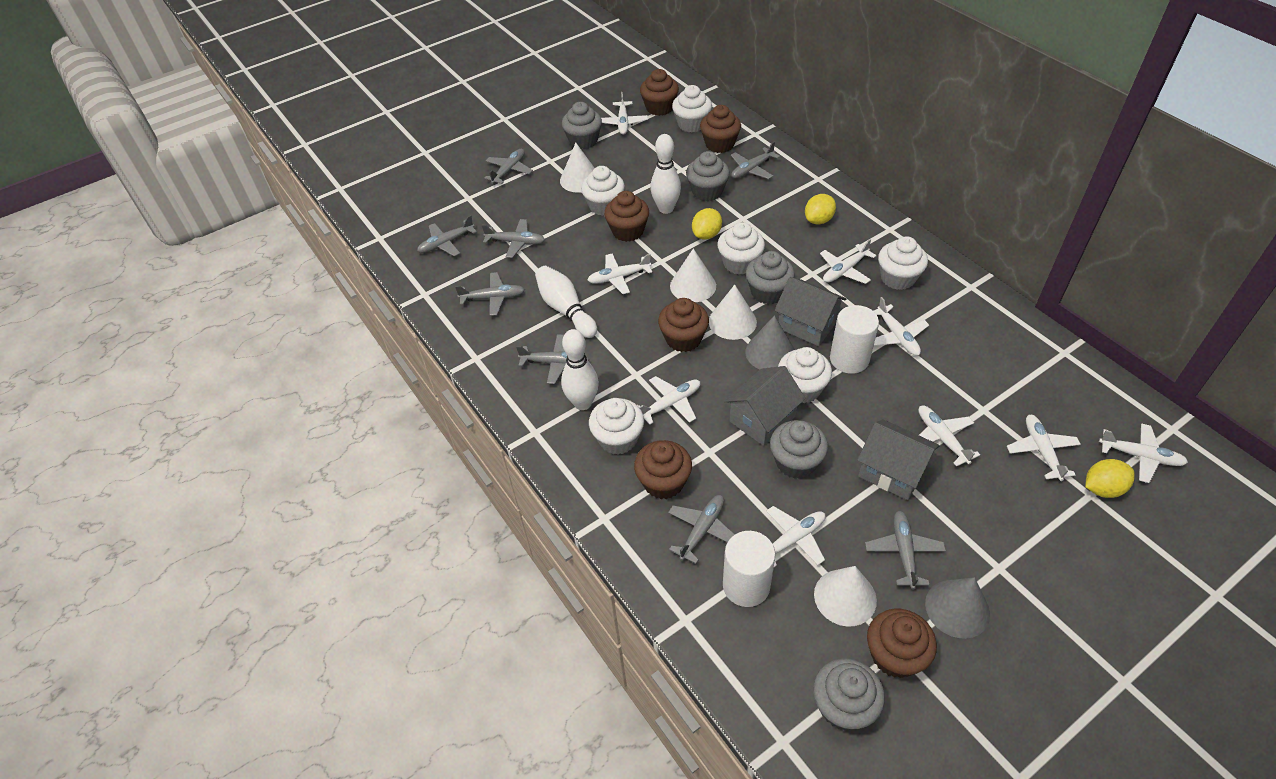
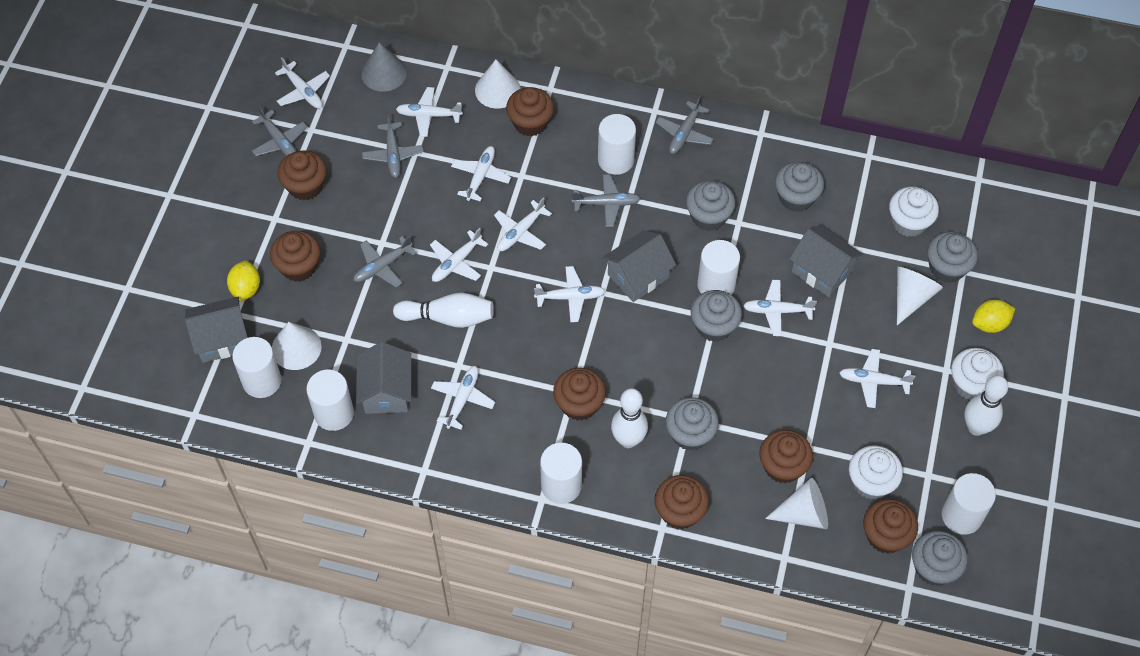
brown cupcake: [604,191,649,242] [634,440,692,499] [640,69,679,116] [658,298,709,352] [700,105,741,153] [867,609,937,678] = 6 -> [270,231,320,282] [278,150,326,200] [506,87,554,136] [553,368,606,421] [654,475,709,529] [759,430,813,483] [863,499,918,554] = 7
grey cone: [745,315,795,369] [925,577,990,639] = 2 -> [361,42,407,92] = 1
grey cupcake: [562,102,602,149] [686,151,730,201] [746,251,795,304] [770,420,828,479] [813,658,885,731] = 5 -> [666,397,719,451] [686,181,735,231] [691,290,742,342] [775,162,824,212] [912,531,968,586] [927,232,978,283] = 6
grey house: [724,366,806,446] [775,277,846,346] [857,419,940,500] = 3 -> [185,297,248,363] [356,342,411,414] [603,230,676,302] [790,225,863,297] = 4
grey plane: [417,215,477,256] [455,272,525,316] [481,219,545,258] [484,149,533,184] [516,334,590,384] [668,495,735,564] [731,141,780,179] [865,511,946,589] = 8 -> [252,106,308,156] [353,236,417,287] [362,114,424,178] [572,174,641,227] [656,96,714,154] = 5
white cupcake: [581,166,625,216] [589,398,644,455] [672,85,712,132] [717,222,765,275] [778,347,832,404] [878,236,928,290] = 6 -> [849,445,903,499] [889,186,939,237] [951,348,1004,400] = 3
white cylinder: [723,531,776,607] [830,305,879,374] = 2 -> [232,337,282,398] [306,370,354,431] [540,443,582,504] [598,114,636,175] [697,240,740,295] [942,473,996,535] = 6
yellow lemon: [692,208,722,239] [805,194,836,225] [1085,459,1135,498] = 3 -> [227,261,260,302] [972,300,1015,333] = 2

